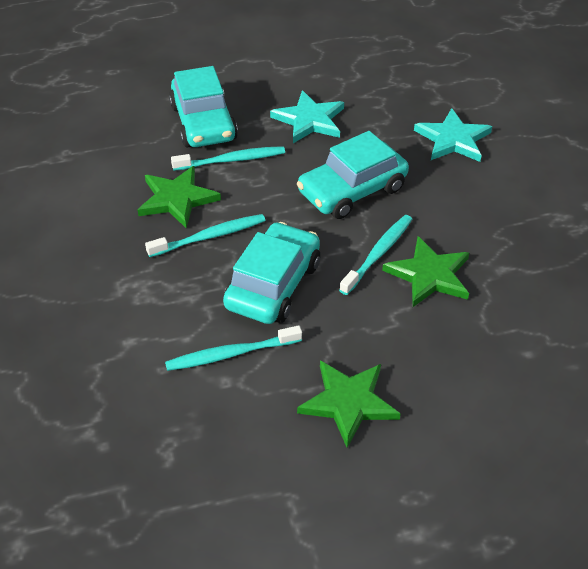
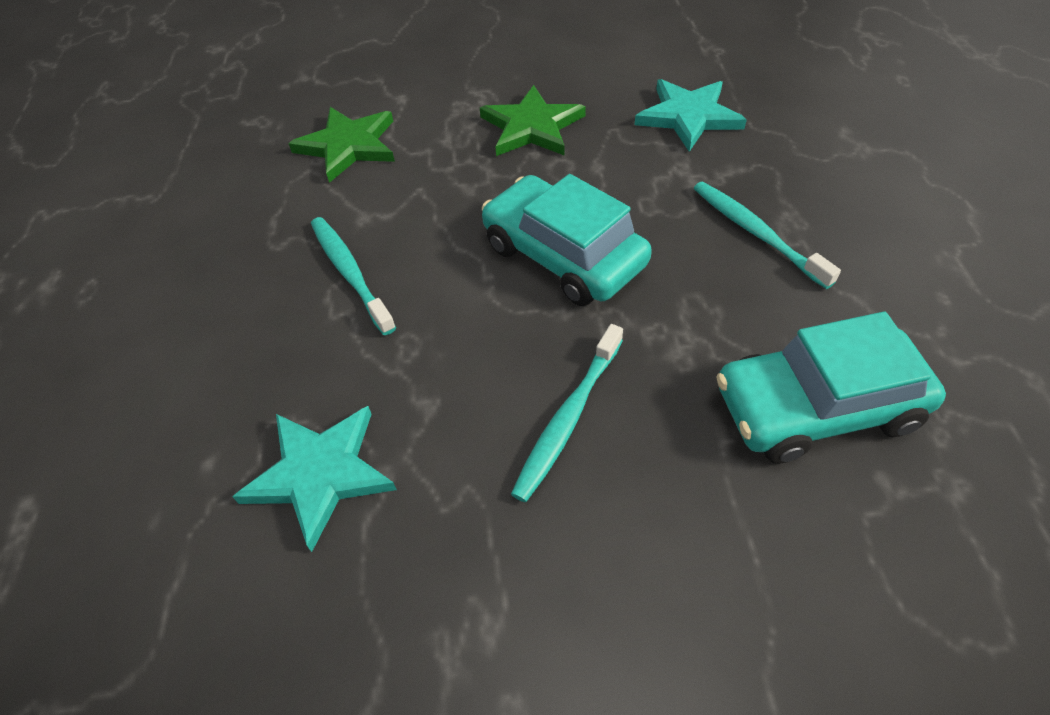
green star: [138,166,221,228] [297,360,401,448] [382,236,469,307] = 3 -> [288,107,395,183] [480,85,586,156] = 2
turquoise car: [169,66,238,148] [223,222,320,324] [297,131,409,219] = 3 -> [482,174,652,306] [716,312,946,464] = 2
turquoise toothbrush: [145,214,265,257] [165,325,302,371] [171,146,285,171] [339,215,412,295] = 4 -> [311,217,396,335] [511,324,623,502] [694,182,841,289] = 3

